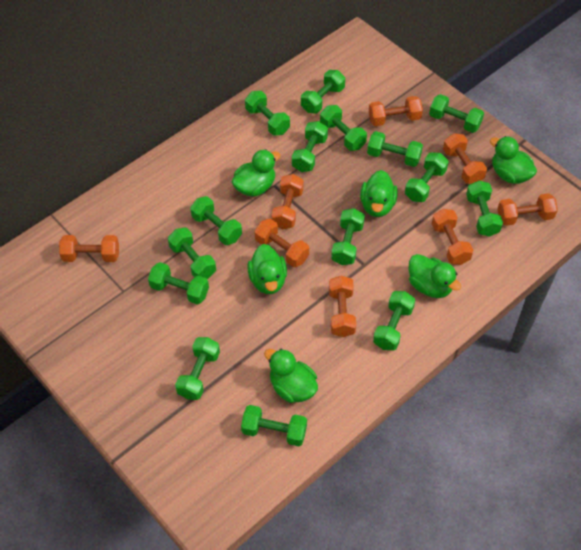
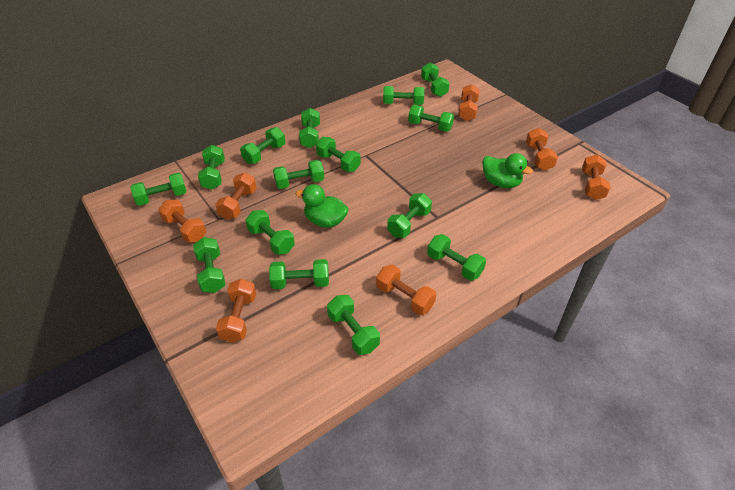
green duck: [232,150,281,196] [247,244,287,294] [264,349,318,403] [360,170,398,217] [408,254,461,298] [490,136,537,184] = 6 -> [296,184,349,228] [482,153,533,188] = 2
orange dumbbell: [59,235,119,262] [254,219,309,267] [271,174,304,229] [329,276,356,337] [369,96,423,126] [432,209,473,265] [443,133,487,184] [498,193,558,226] = 8 -> [158,200,206,243] [215,173,257,220] [216,279,256,343] [376,265,436,315] [458,84,480,121] [526,128,558,171] [582,154,611,200] = 7

